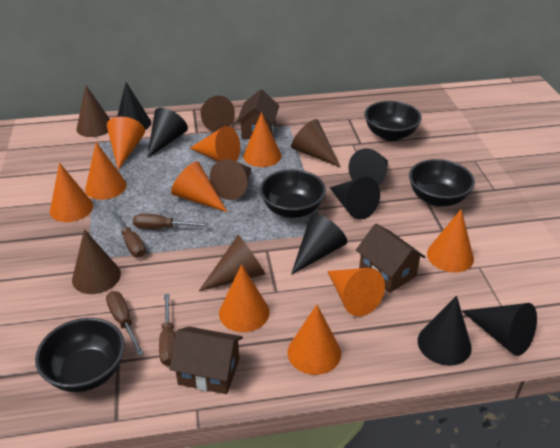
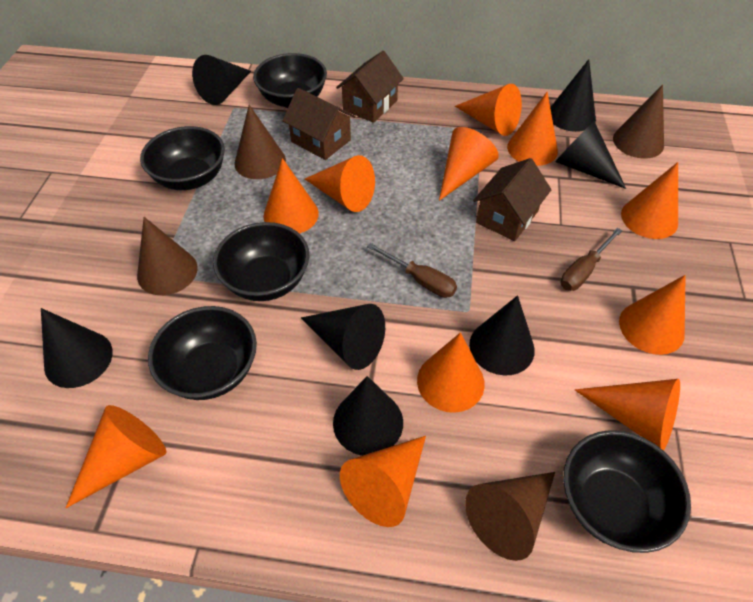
black bowl: [35,318,125,392] [260,169,326,218] [364,101,422,141] [409,159,475,207] = 4 -> [140,126,225,190] [148,306,257,400] [213,222,310,301] [253,53,327,108] [563,430,691,553] = 5
brown cone: [72,229,121,294] [76,85,110,137] [199,235,265,291] [200,96,235,132] [210,159,251,200] [291,119,341,168] = 6 -> [137,217,198,295] [234,105,286,179] [465,472,555,561] [613,85,664,159] = 4
brown screwdriver: [106,291,144,356] [111,210,146,257] [133,214,209,229] [159,294,175,366] = 4 -> [367,243,457,298] [560,228,623,291] = 2
orange cone: [50,163,93,222] [85,142,127,200] [107,117,145,170] [171,161,227,212] [190,126,240,161] [219,265,269,332] [243,112,282,167] [288,305,341,375] [327,268,385,316] [427,209,474,272] = 10 -> [66,405,167,508] [263,158,319,234] [305,155,375,212] [340,436,426,527] [417,332,485,413] [439,127,499,201] [455,84,522,136] [507,92,558,166] [575,379,680,451] [619,275,686,355] [621,162,678,239] = 11

